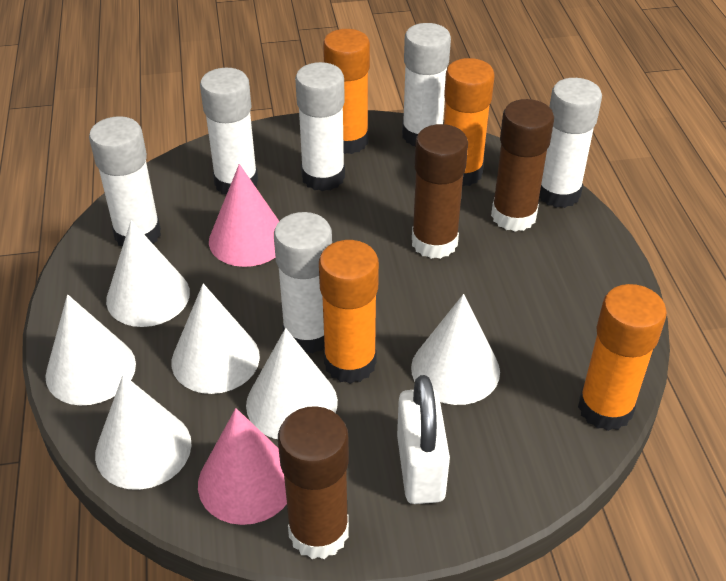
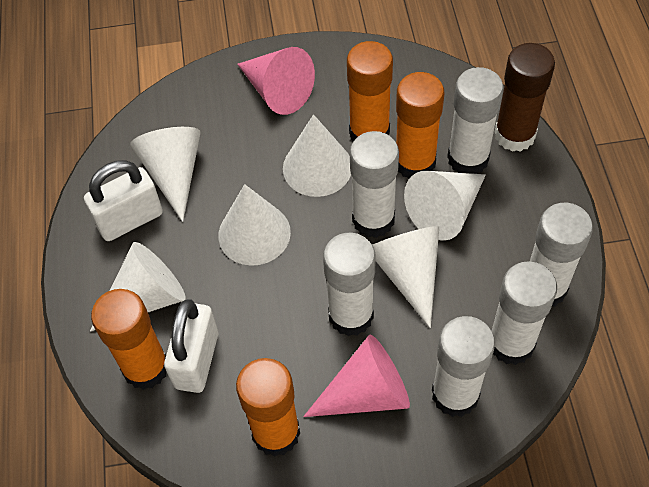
brown glue stick: [278,406,349,559] [412,124,468,259] [491,99,554,231] = 3 -> [494,43,555,152] = 1
white padlock: [397,375,450,504] = 1 -> [84,160,163,241] [164,299,218,393] = 2

